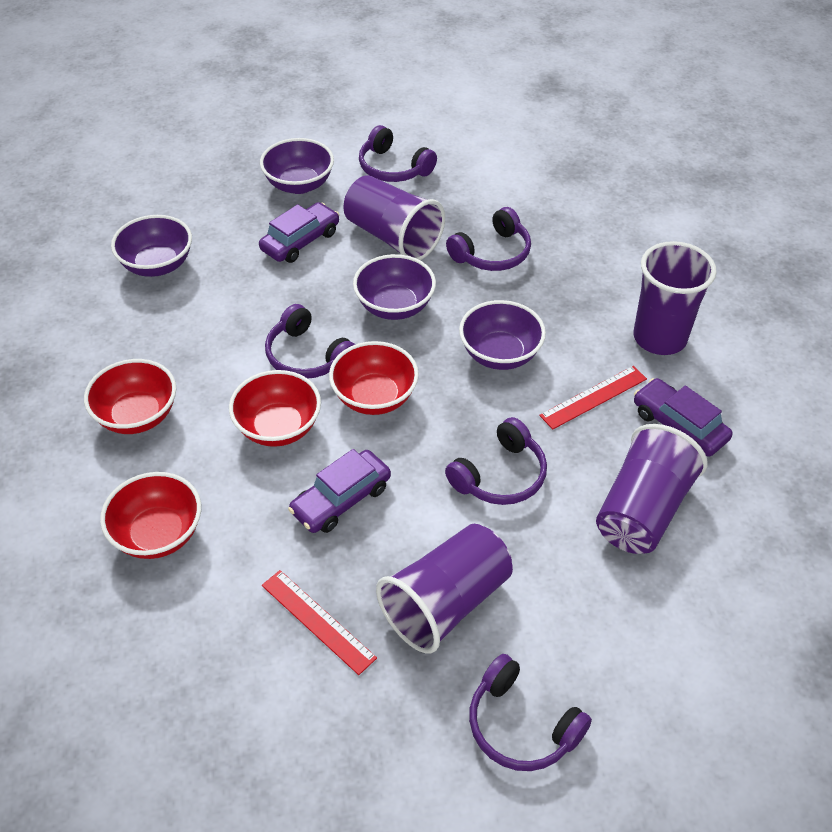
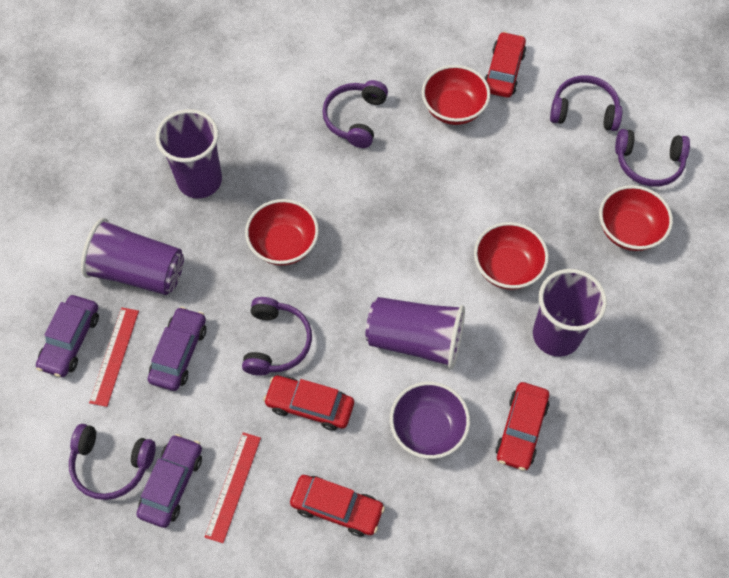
purple bowl: [111,215,192,277] [260,138,334,194] [353,254,436,320] [459,300,546,370] = 4 -> [390,382,470,459] = 1
red car: none = 0 -> [263,376,354,431] [290,475,385,536] [485,32,526,98] [495,382,550,471] = 4

